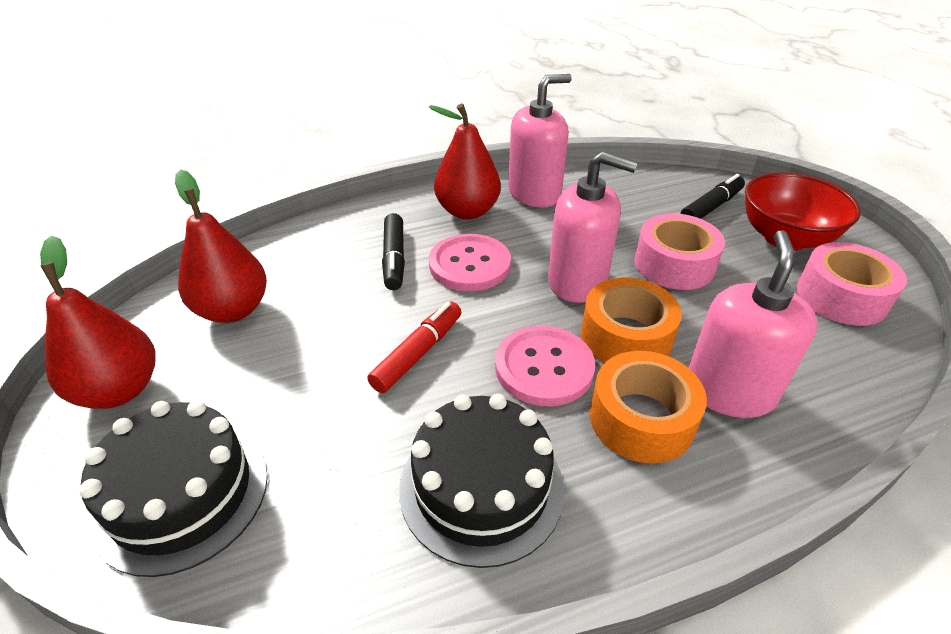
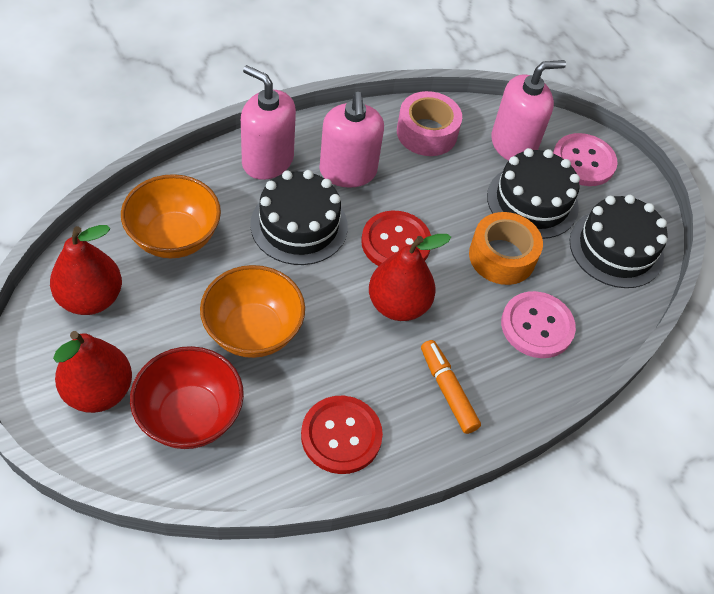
black cake: [79,400,268,577] [399,394,564,568] = 2 -> [250,170,348,265] [487,148,580,239] [570,195,668,288] = 3
black marker: [382,213,405,290] [680,174,745,219] = 2 -> none = 0
orange bowl: none = 0 -> [121,174,221,258] [200,265,305,358] = 2
orange marker: none = 0 -> [421,340,481,434] = 1
orange tape: [581,277,682,363] [590,351,707,464] = 2 -> [469,212,543,285] = 1
pink tape: [634,213,725,290] [797,242,907,326] = 2 -> [397,91,462,156] = 1
red button: none = 0 -> [301,396,383,474] [361,211,431,266] = 2
red marker: [367,301,461,393] = 1 -> none = 0

